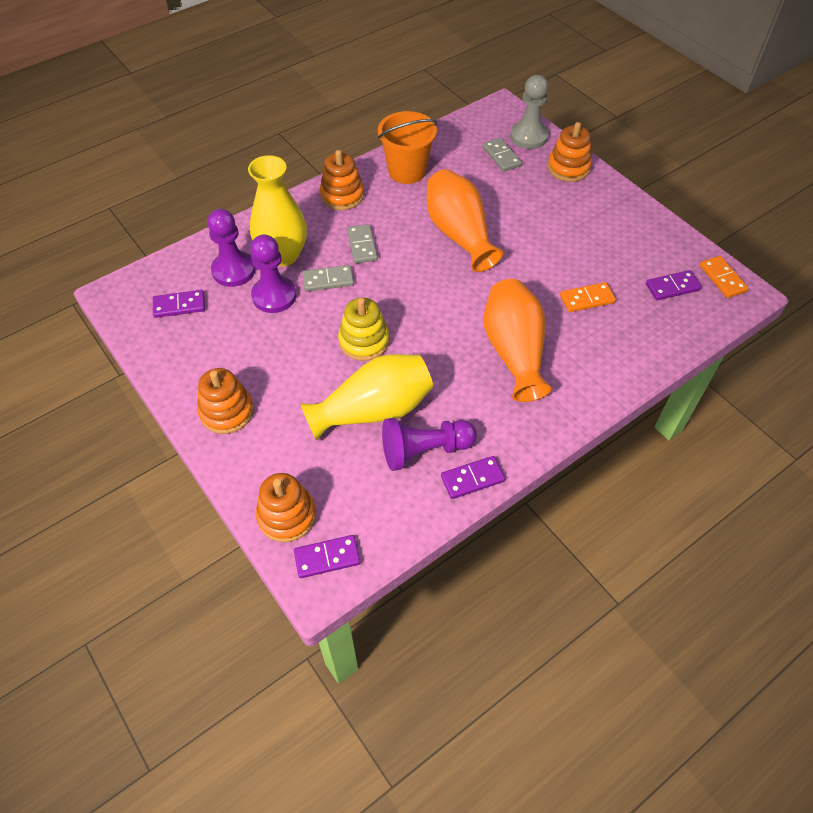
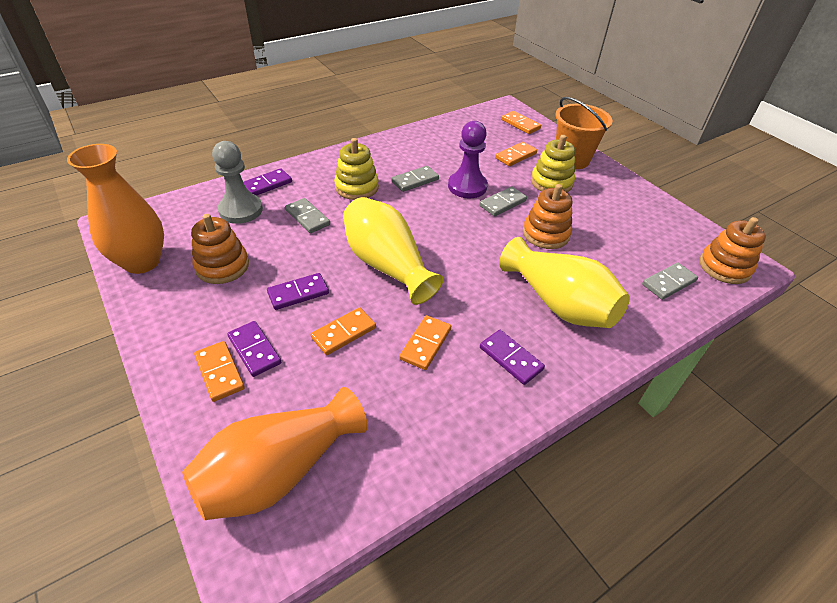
grey domino: [302,265,354,292] [347,224,378,263] [482,138,522,172] = 3 -> [285,198,330,233] [391,166,439,192] [479,186,527,216] [642,263,698,300] = 4
orange domino: [560,282,616,312] [700,256,749,298] = 2 -> [194,341,245,402] [311,307,376,355] [399,315,451,370] [495,142,537,166] [501,111,541,134] = 5
orange stacking toy: [197,368,254,434] [256,473,316,542] [320,150,364,210] [548,122,592,182] = 4 -> [191,214,249,284] [523,184,572,249] [699,217,766,284] = 3
purple pawn: [207,209,256,287] [250,234,297,313] [382,418,477,471] = 3 -> [448,121,488,198] = 1
yellow stacking toy: [338,298,389,361] = 1 -> [334,138,379,200] [531,135,575,192] = 2

